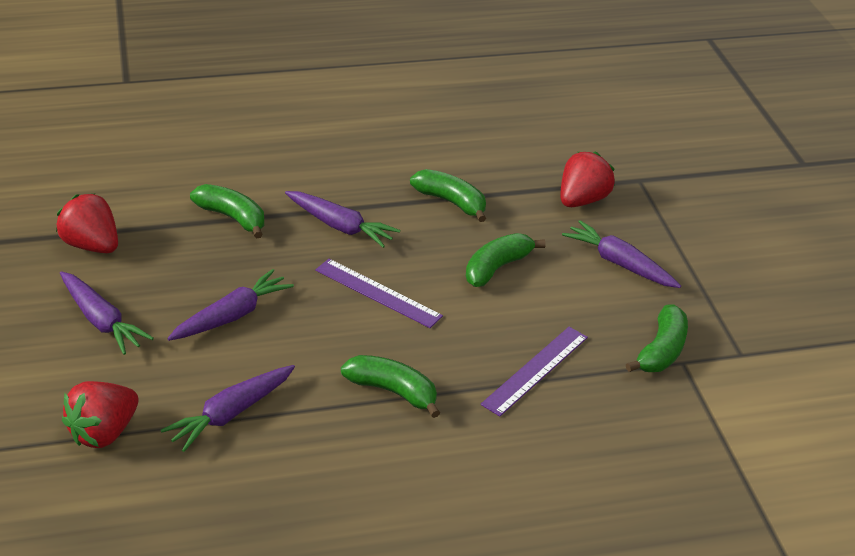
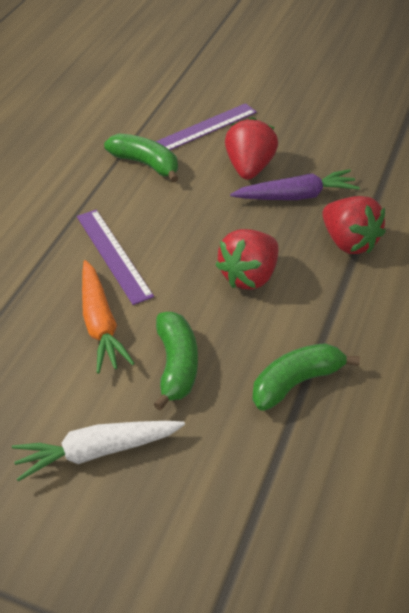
green banana: [190,184,264,238] [341,355,440,418] [410,169,486,222] [466,233,546,287] [626,304,688,372] = 5 -> [104,134,179,183] [153,312,198,411] [252,343,360,411] = 3
orange carrot: none = 0 -> [82,260,135,374] = 1
purple carrot: [60,271,154,355] [161,365,295,452] [167,269,294,341] [285,191,400,248] [562,220,681,288] = 5 -> [230,169,360,200] = 1
white carrot: none = 0 -> [12,421,185,482] = 1

